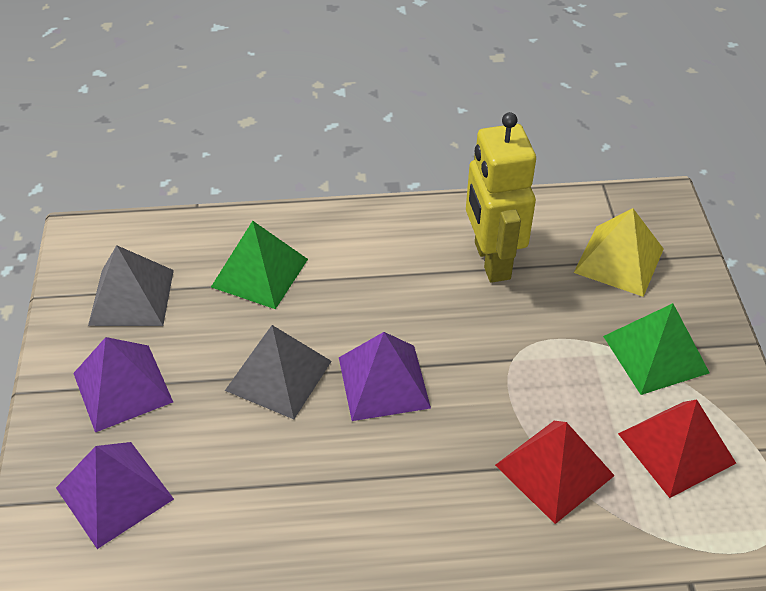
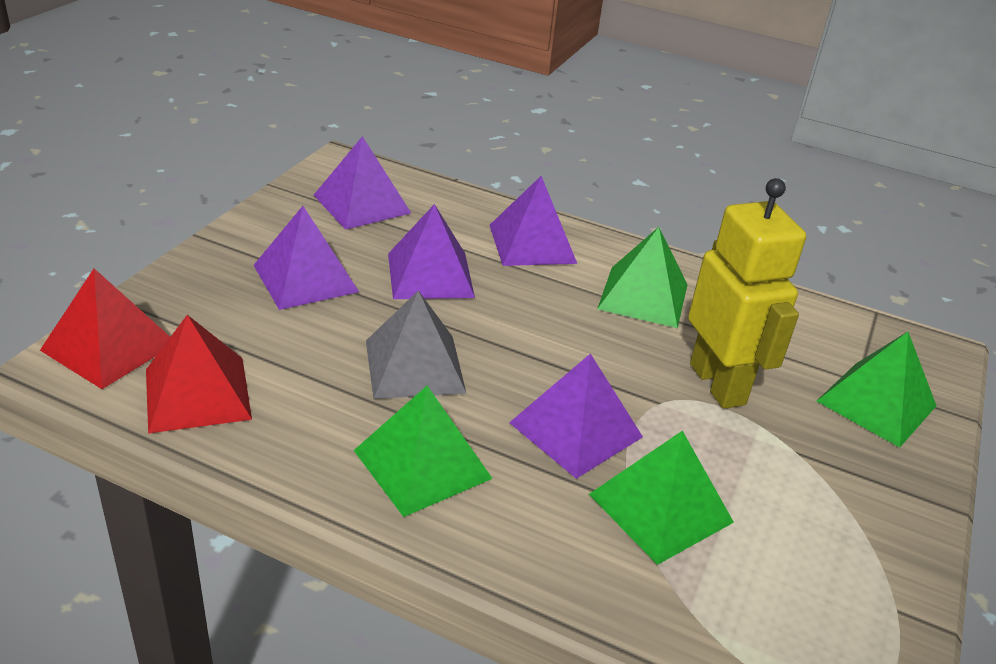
green pyramid: [211,221,308,309] [603,303,710,395] = 2 -> [354,386,493,517] [589,431,734,565] [597,227,687,328] [817,332,936,448] = 4
grey pyramid: [88,245,174,326] [225,325,332,419] = 2 -> [366,291,467,399] = 1
purple pyramid: [56,442,174,549] [73,337,173,433] [339,332,431,421] = 3 -> [253,206,359,310] [314,136,411,230] [388,204,475,299] [490,176,577,266] [509,353,643,479] = 5
yellow pyramid: [574,208,664,297] = 1 -> none = 0

